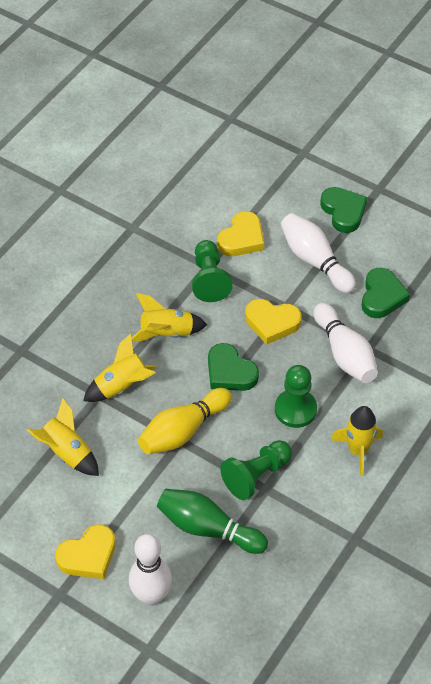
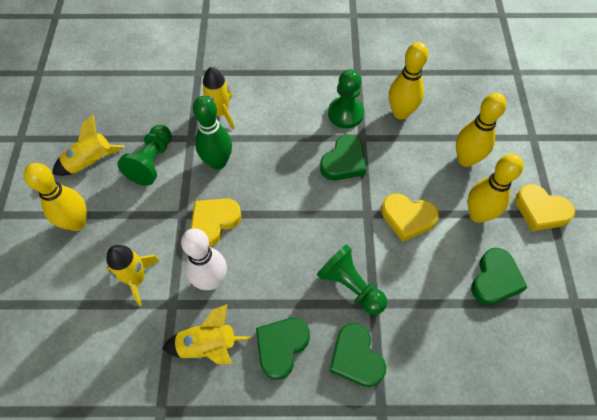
green heart: [208,343,259,391] [320,187,367,233] [362,268,410,318] = 3 -> [256,318,310,380] [320,135,366,180] [329,323,386,387] [471,248,528,305] = 4
white bowling pin: [129,534,172,606] [281,213,356,293] [314,303,378,383] = 3 -> [181,228,227,290] = 1
yellow bowling pin: [138,388,232,454] = 1 -> [24,163,87,231] [389,42,428,119] [456,93,506,167] [468,154,524,223] = 4

